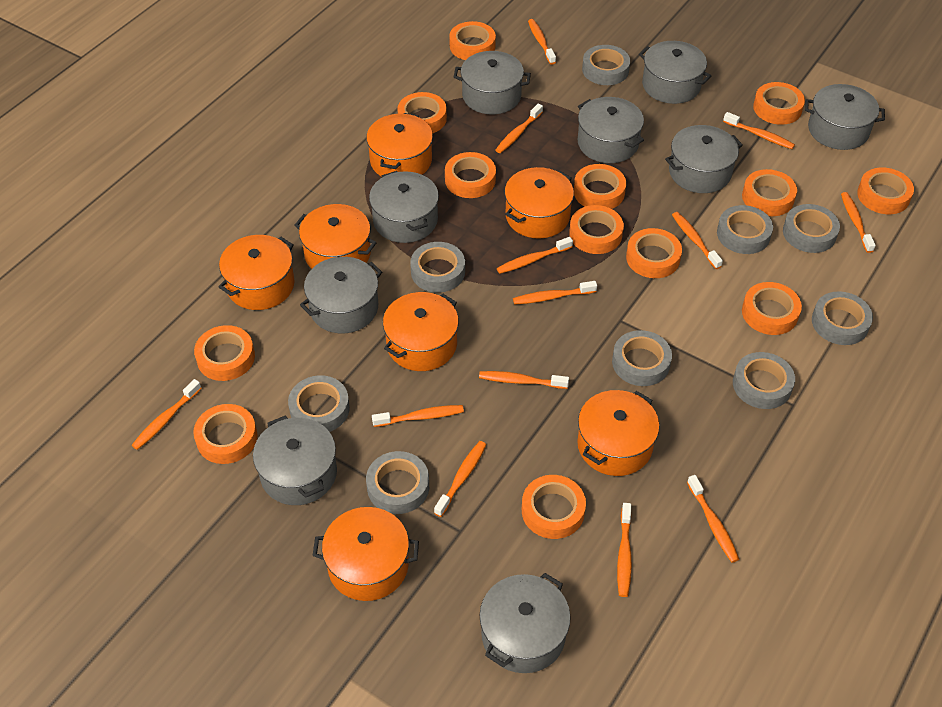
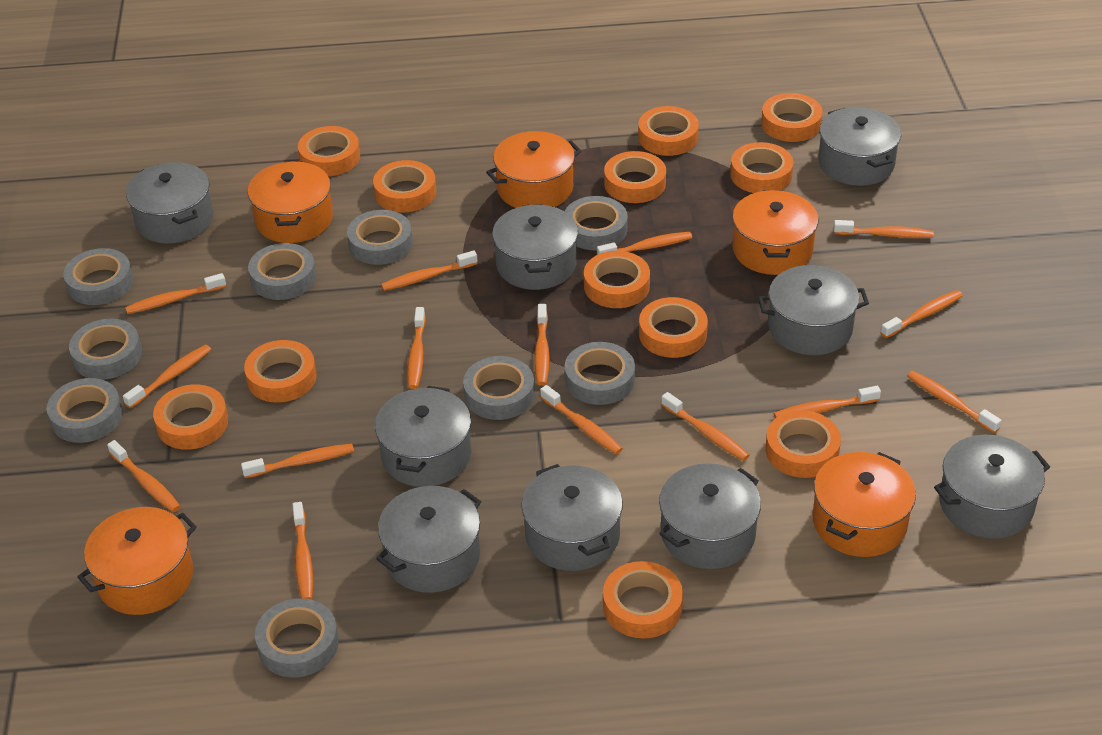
orange pot: [218,235,295,310] [295,204,377,269] [313,507,419,601] [366,113,433,177] [383,292,459,371] [505,167,574,239] [577,390,659,476] = 7 -> [77,507,197,615] [248,161,333,243] [486,131,581,208] [732,190,819,275] [813,452,916,557] = 5
orange tape: [193,404,258,464] [194,325,255,381] [398,92,447,133] [445,152,496,198] [449,21,496,60] [522,475,586,539] [569,205,624,254] [574,164,626,209] [626,228,682,278] [742,169,797,216] [742,282,802,335] [753,82,805,125] [857,168,914,214] = 13 -> [153,384,228,450] [244,340,317,403] [298,126,360,176] [373,160,437,212] [584,251,650,308] [603,561,683,639] [604,151,666,203] [638,106,699,156] [639,297,708,358] [730,142,793,193] [761,93,823,142] [766,410,841,478] = 12
orange toothbrush: [132,379,201,450] [372,405,464,427] [434,441,486,517] [479,371,569,389] [495,103,543,153] [497,237,573,274] [513,281,597,305] [528,19,556,65] [617,503,632,597] [672,212,723,269] [687,475,739,563] [723,112,795,149] [841,192,876,253] = 13 -> [107,440,180,512] [123,345,211,409] [125,273,226,314] [241,444,354,478] [292,502,313,600] [381,251,478,291] [408,307,426,389] [534,304,550,386] [540,385,623,454] [597,232,692,255] [661,392,749,461] [774,386,881,418] [834,220,934,238] [880,290,963,338] [907,371,1002,433] = 15

